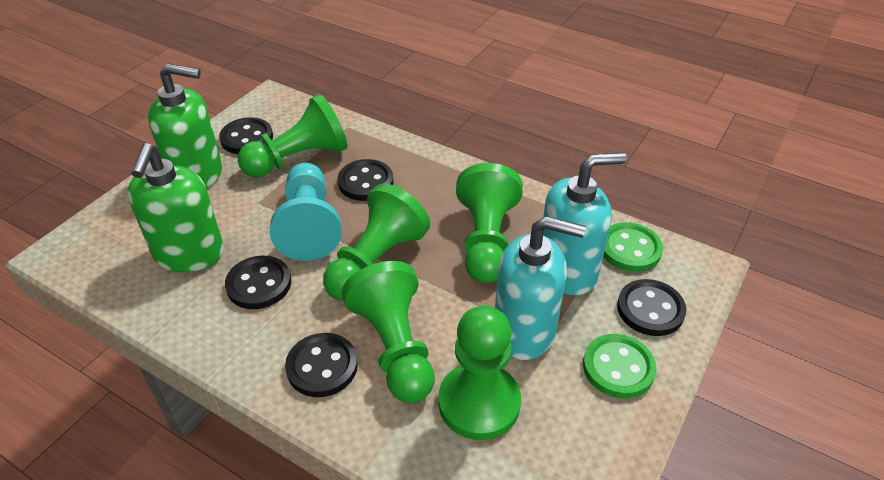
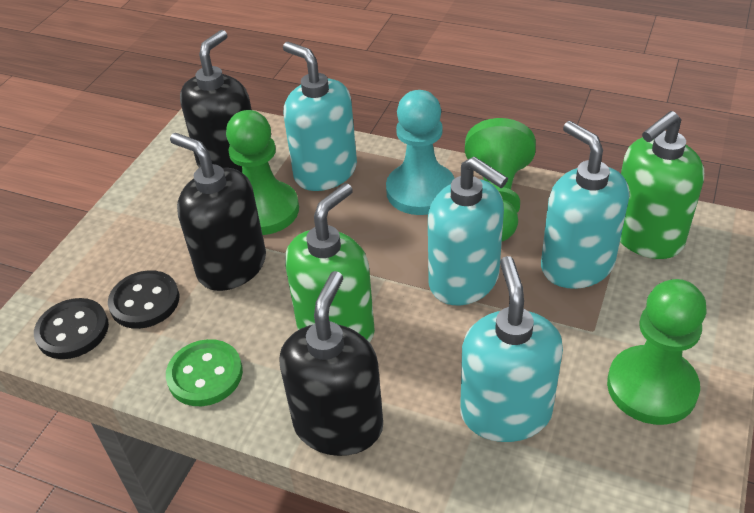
black button: [219,117,273,154] [225,256,291,309] [285,333,358,397] [338,159,394,201] [617,279,686,336] = 5 -> [34,298,109,359] [108,270,179,329] = 2
black soap dispenser: none = 0 -> [170,133,266,291] [180,30,252,173] [279,271,383,456] = 3
green button: [583,334,656,398] [603,222,663,272] = 2 -> [166,339,243,406] = 1
green pawn: [238,94,348,178] [323,184,430,301] [342,261,435,403] [438,306,521,440] [456,163,523,283] = 5 -> [226,110,299,235] [465,118,536,241] [607,279,706,425] = 3
turquoise soap dispenser: [495,216,586,360] [543,152,627,295] = 2 -> [283,42,357,191] [428,156,508,305] [460,256,563,442] [541,121,629,289] = 4

